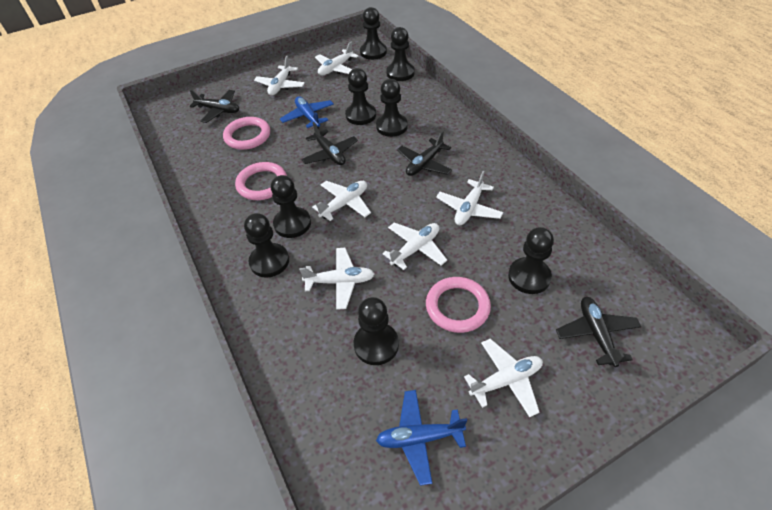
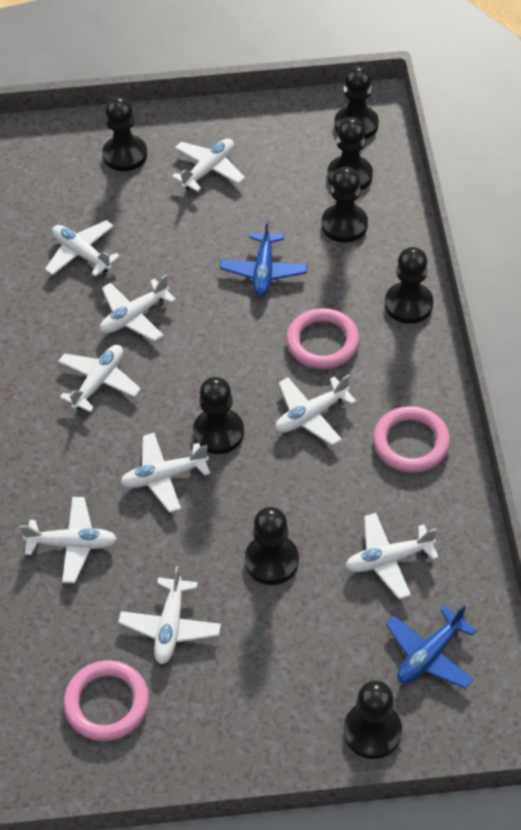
black plane: [189,90,239,123] [301,122,358,165] [397,131,452,176] [556,297,641,367] = 4 -> none = 0
white plane: [254,56,305,96] [299,248,375,310] [312,181,371,221] [315,42,358,76] [382,223,447,270] [436,171,503,225] [464,339,543,417] = 7 -> [20,497,117,583] [45,220,120,277] [58,345,141,412] [100,275,176,342] [118,566,221,664] [120,433,210,513] [172,138,245,192] [275,375,356,446] [345,513,439,599] = 9

